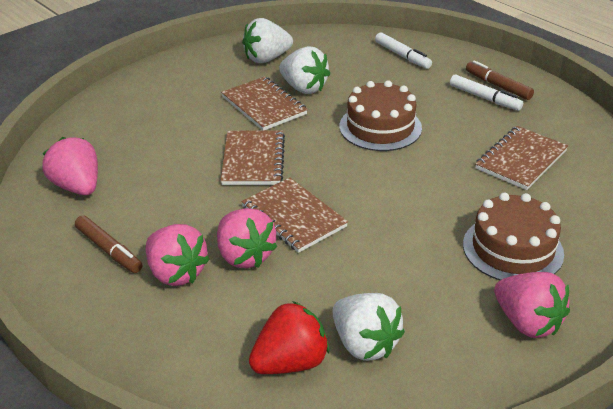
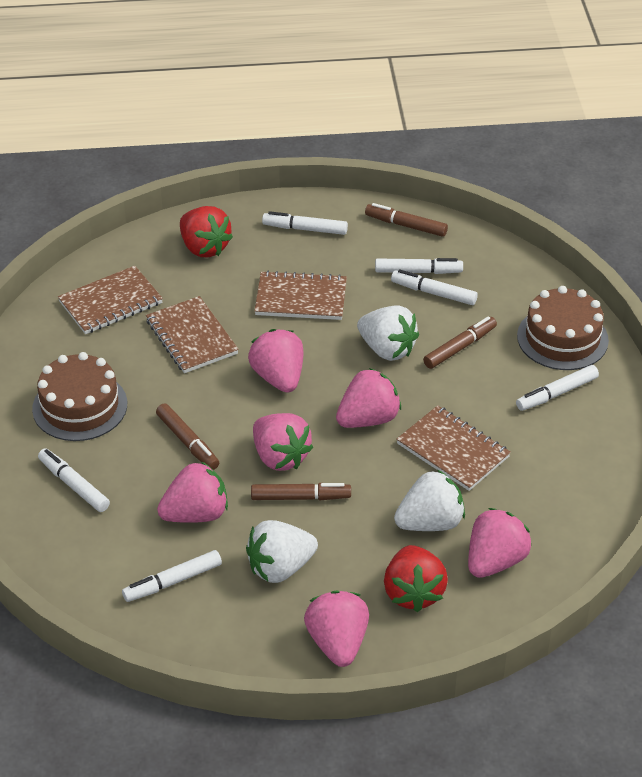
brown marker: [75,215,142,273] [466,60,534,100] = 2 -> [156,404,219,470] [251,483,351,500] [365,203,448,237] [423,316,497,369] = 4
pink strawberry: [42,137,98,195] [146,224,210,286] [217,208,277,268] [494,272,570,338] = 4 -> [157,461,228,523] [248,329,304,393] [253,413,313,471] [304,591,369,667] [336,368,401,428] [468,508,532,578] = 6
red strawberry: [249,301,329,374] = 1 -> [180,206,233,257] [384,545,448,612] = 2
white marker: [375,32,432,69] [450,74,523,111] = 2 -> [38,448,110,512] [122,550,222,602] [262,211,348,235] [375,258,463,274] [391,269,478,305] [516,365,599,411] = 6

